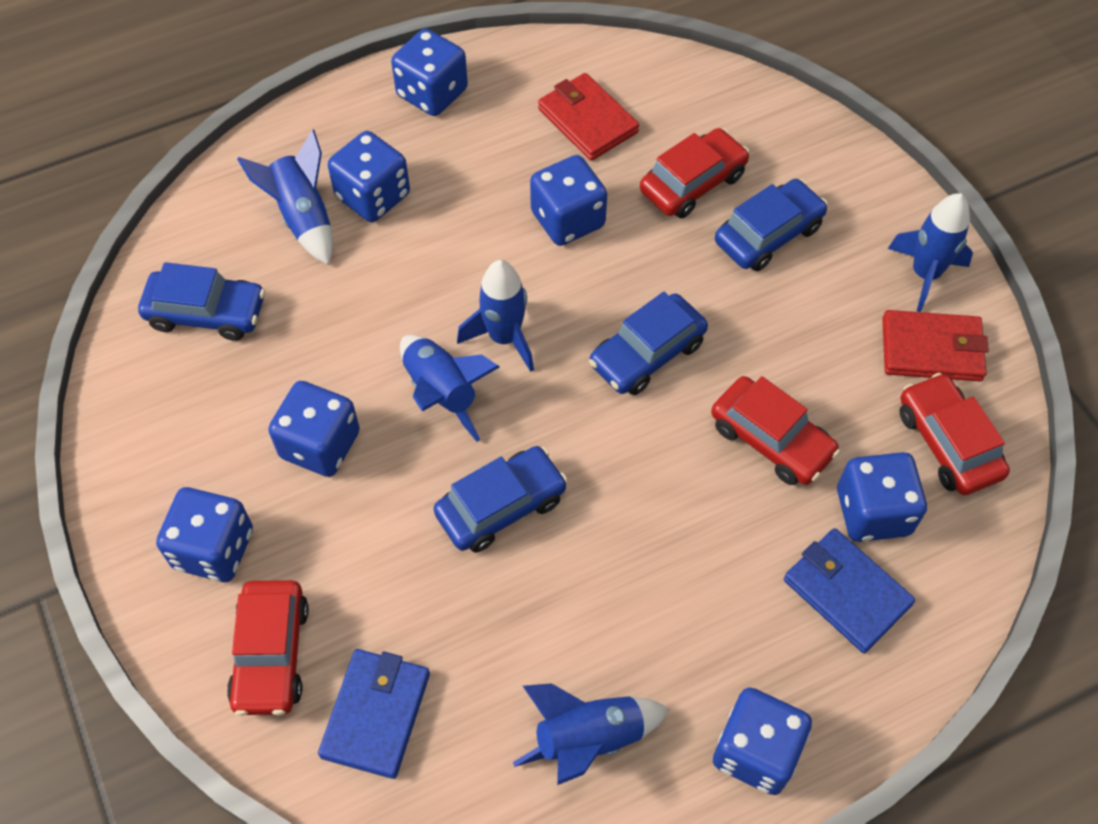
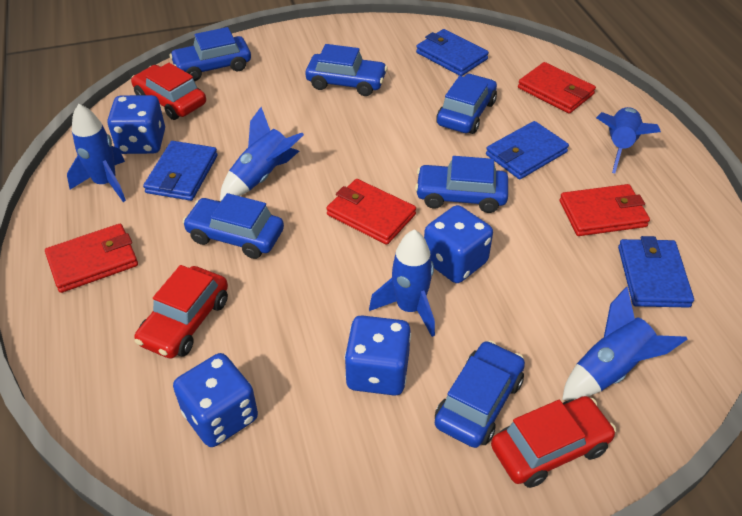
blue car: [138,262,265,341] [433,446,568,553] [589,292,708,395] [715,179,828,271] = 4 -> [170,27,251,81] [183,193,284,259] [305,44,388,96] [415,156,508,213] [435,341,525,448] [436,74,497,134] = 6
blue dice: [156,487,253,582] [268,381,360,477] [328,131,410,222] [391,29,468,116] [530,155,607,246] [713,687,812,795] [837,452,927,542] = 7 -> [108,95,165,154] [173,353,258,447] [345,315,411,396] [424,205,493,283] = 4
blue wallet: [318,649,430,779] [784,528,915,653] = 2 -> [143,141,218,201] [416,29,489,76] [486,121,569,179] [618,236,694,308] = 4
red car: [227,580,309,716] [640,128,750,218] [711,376,840,485] [899,373,1010,495] = 4 -> [131,63,206,120] [135,265,228,359] [491,396,616,488] = 3
red wallet: [538,73,639,161] [882,310,989,381] = 2 -> [45,224,138,293] [326,179,416,245] [518,62,596,114] [559,184,650,236] = 4

